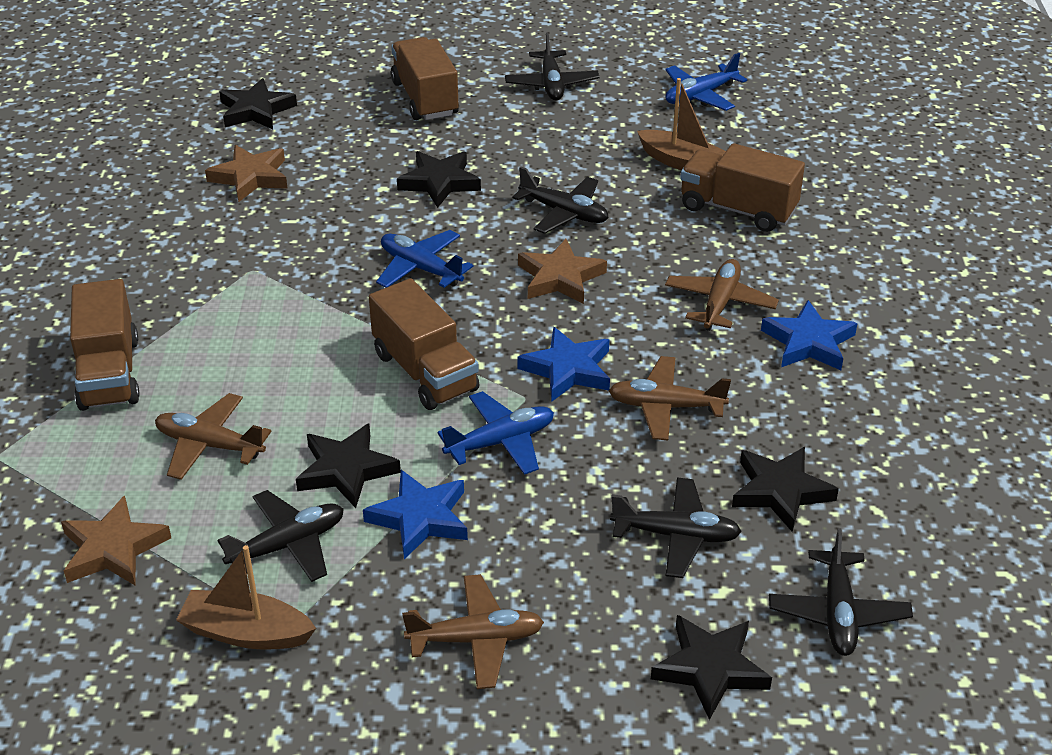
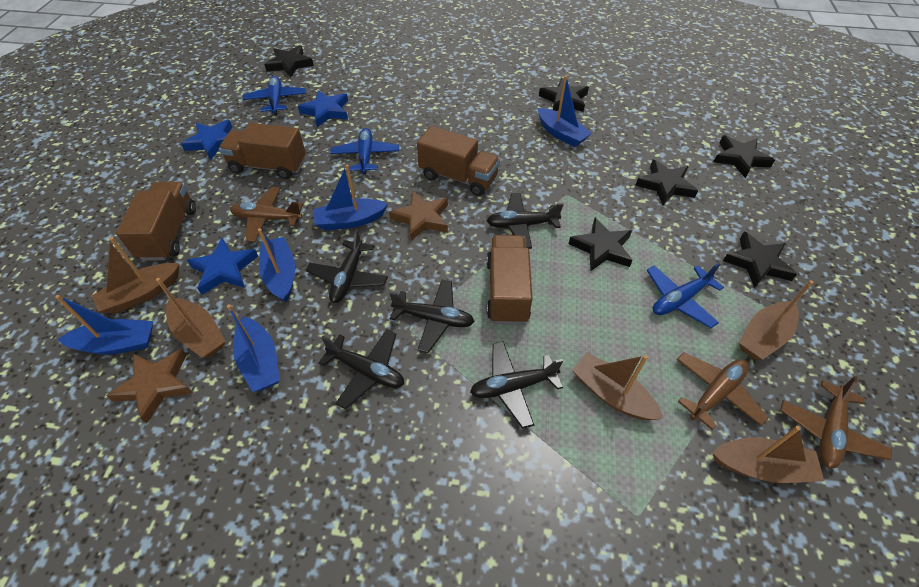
black star: [219,78,297,129] [296,423,401,508] [397,151,481,208] [651,615,772,720] [732,447,839,532] = 5 -> [264,45,314,77] [539,78,589,112] [569,218,633,271] [635,159,698,205] [714,135,775,178] [723,232,797,288] = 6
blue boat: none = 0 -> [55,295,153,355] [227,304,280,392] [258,228,295,302] [313,164,388,231] [538,75,592,147] = 5
brown boat: [176,545,316,649] [637,78,726,170] = 2 -> [92,237,180,314] [156,278,226,358] [572,353,663,420] [712,426,824,483] [739,280,814,360] = 5
brown plane: [155,393,272,480] [402,574,544,689] [609,356,731,440] [665,259,779,331] = 4 -> [230,187,303,242] [676,352,769,430] [780,376,892,469] = 3
brown star: [61,495,171,585] [205,145,288,202] [518,239,607,304] = 3 -> [106,349,193,424] [389,191,448,241] = 2

